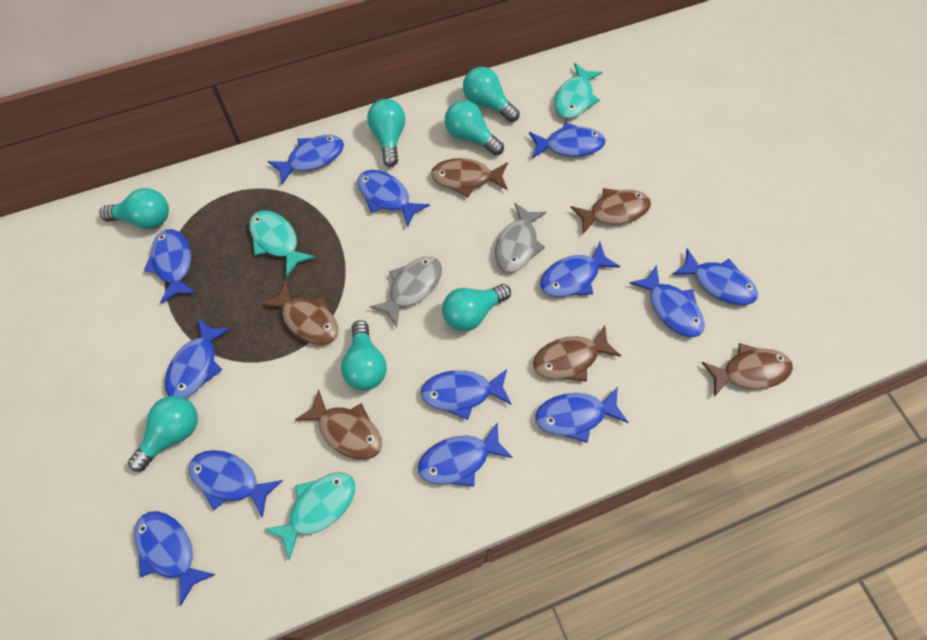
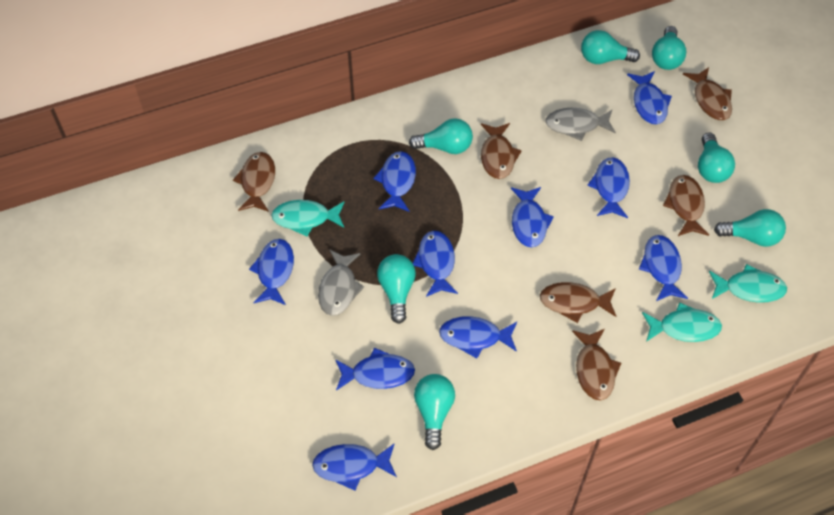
blue fish: [134,511,216,606] [144,229,196,304] [165,318,231,398] [189,450,283,518] [268,135,344,184] [357,170,430,227] [418,422,513,487] [421,369,512,420] [529,122,605,158] [536,387,629,443] [540,242,620,297] [630,265,705,337] [672,248,758,305] = 13 -> [249,239,294,305] [312,443,397,491] [335,348,415,391] [373,151,416,212] [413,231,458,297] [439,316,517,358] [511,187,554,248] [587,157,630,218] [627,71,672,124] [639,235,688,301] = 10

